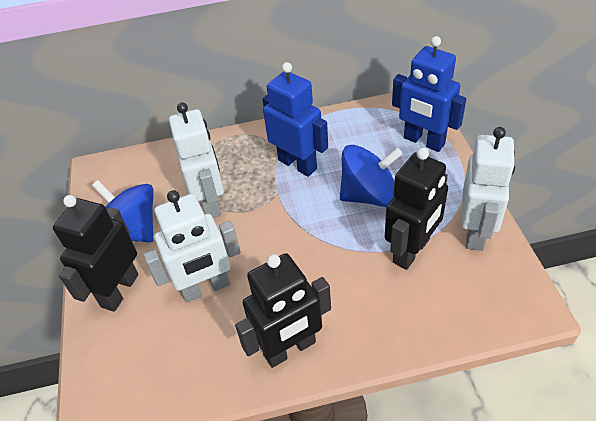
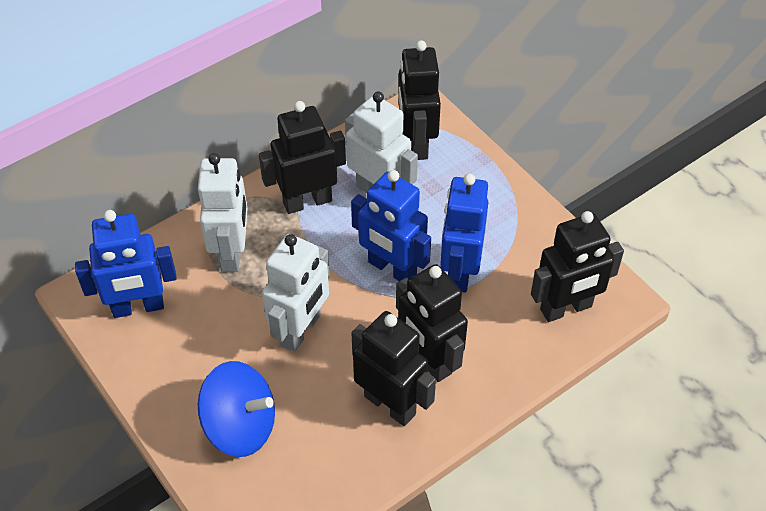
black robot: [53,195,138,312] [235,253,331,368] [385,148,448,270] = 3 -> [259,101,346,214] [351,311,436,426] [396,264,468,382] [398,40,441,160] [531,211,624,322] = 5
blue robot: [262,62,328,177] [392,36,466,152] = 2 -> [75,210,177,318] [351,170,431,281] [440,174,488,293] = 3
blue spinning top: [92,180,154,242] [340,145,402,207] = 2 -> [198,361,275,457] = 1

